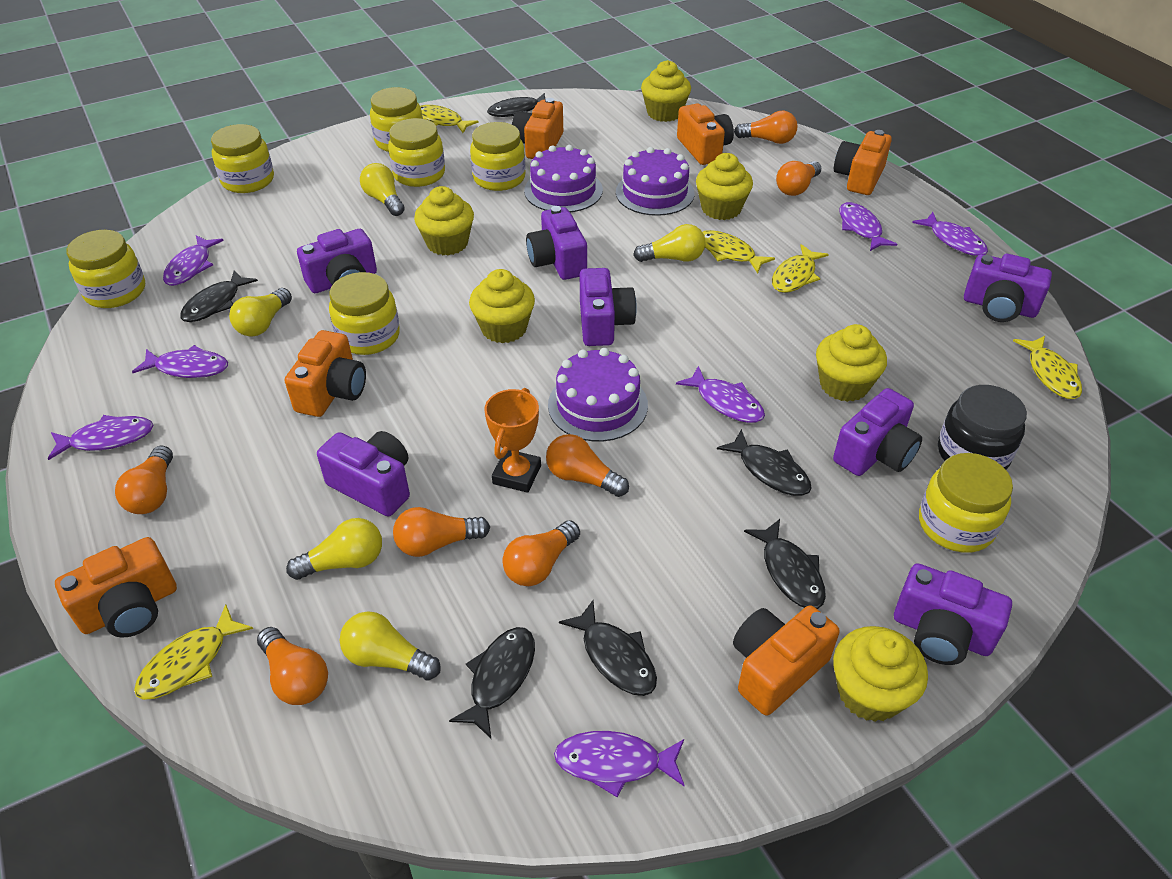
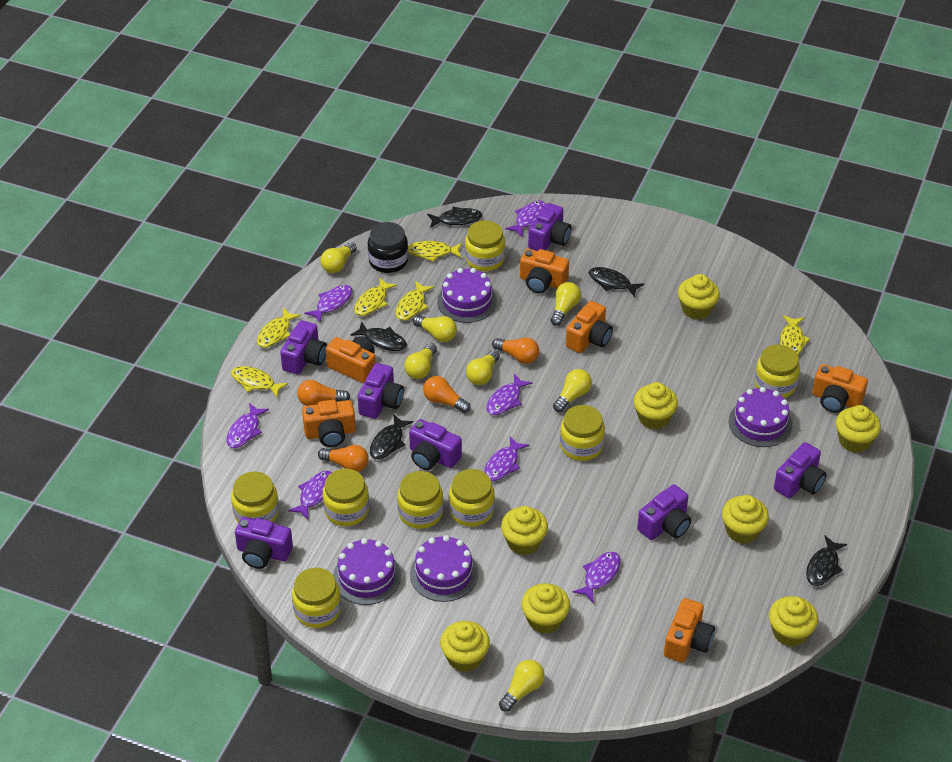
black fish: [180,270,258,322] [449,627,535,738] [487,93,545,117] [559,600,657,696] [717,429,812,496] [744,519,826,609] = 6 -> [350,321,407,351] [370,414,413,459] [427,207,482,228] [589,267,644,297] [806,536,847,586] = 5
orange light bulb: [115,445,173,514] [257,627,328,705] [393,507,490,557] [502,520,580,586] [546,434,629,497] [734,111,797,144] [776,161,821,196] = 7 -> [297,380,350,406] [318,445,369,472] [423,376,470,413] [492,337,539,364] = 4
orange trophy: [484,388,541,493] = 1 -> none = 0
purple cake: [524,145,603,212] [548,348,648,442] [616,147,694,216] = 3 -> [333,538,401,605] [410,535,478,602] [437,268,497,323] [729,387,792,447] = 4
yellow cupcake: [414,186,474,255] [469,269,535,343] [641,60,691,122] [696,153,753,220] [816,324,887,402] [833,626,928,722] = 6 -> [440,621,490,672] [501,506,548,555] [521,583,570,634] [634,382,678,430] [678,274,720,320] [722,495,769,544] [769,596,818,647] [836,405,881,453] = 8
yellow fish: [134,604,253,700] [420,105,479,133] [703,230,775,274] [772,244,829,293] [1013,336,1082,399] = 5 -> [231,366,289,398] [257,308,301,348] [354,277,397,316] [396,281,434,321] [408,241,462,262] [780,315,810,355] = 6
yellow jar: [67,230,145,308] [211,124,274,193] [329,272,400,355] [370,87,423,152] [388,118,445,187] [470,122,525,191] [919,453,1013,553] = 7 -> [231,472,279,523] [292,568,341,628] [323,469,369,526] [397,471,444,529] [449,469,495,527] [465,220,505,271] [560,405,605,461] [755,345,800,398] = 8
yellow light bulb: [229,288,292,337] [286,518,382,580] [340,612,441,681] [360,163,405,216] [633,224,706,262] = 5 -> [320,242,357,273] [404,343,437,379] [413,315,457,342] [466,350,500,385] [499,660,545,712] [551,282,581,326] [553,369,592,412] = 7

